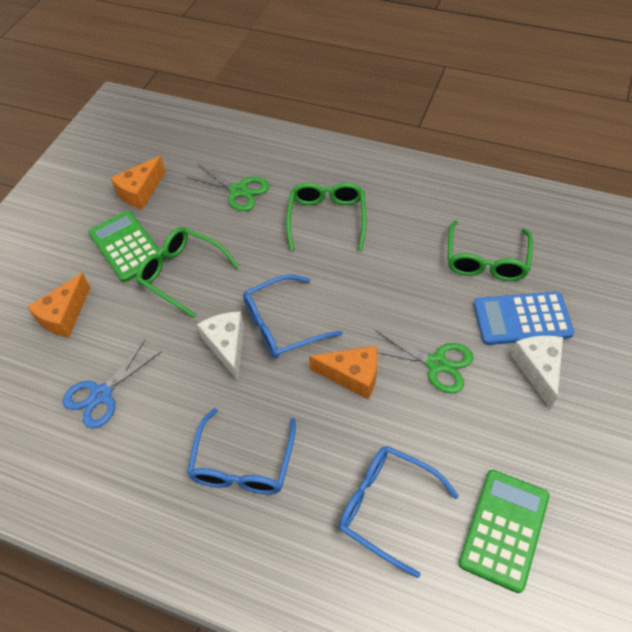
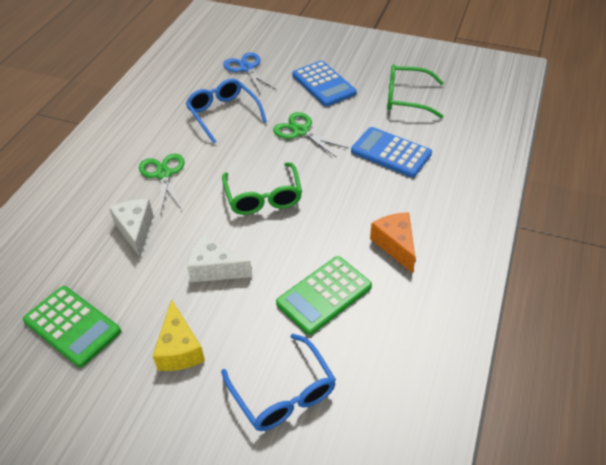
blue calculator: [474,292,574,345] = 1 -> [292,61,357,106] [351,127,432,177] = 2
blue glasses: [187,408,296,494] [243,274,343,359] [339,446,459,578] = 3 -> [186,79,267,143] [221,334,336,431] = 2
green glasses: [136,227,239,318] [286,183,366,251] [447,220,533,281] = 3 -> [222,162,302,215] [387,64,444,118] = 2
orange cheese: [27,273,91,338] [111,156,166,210] [309,345,377,399] = 3 -> [370,212,416,273] = 1
yellow cheese: none = 0 -> [153,299,205,371] = 1

